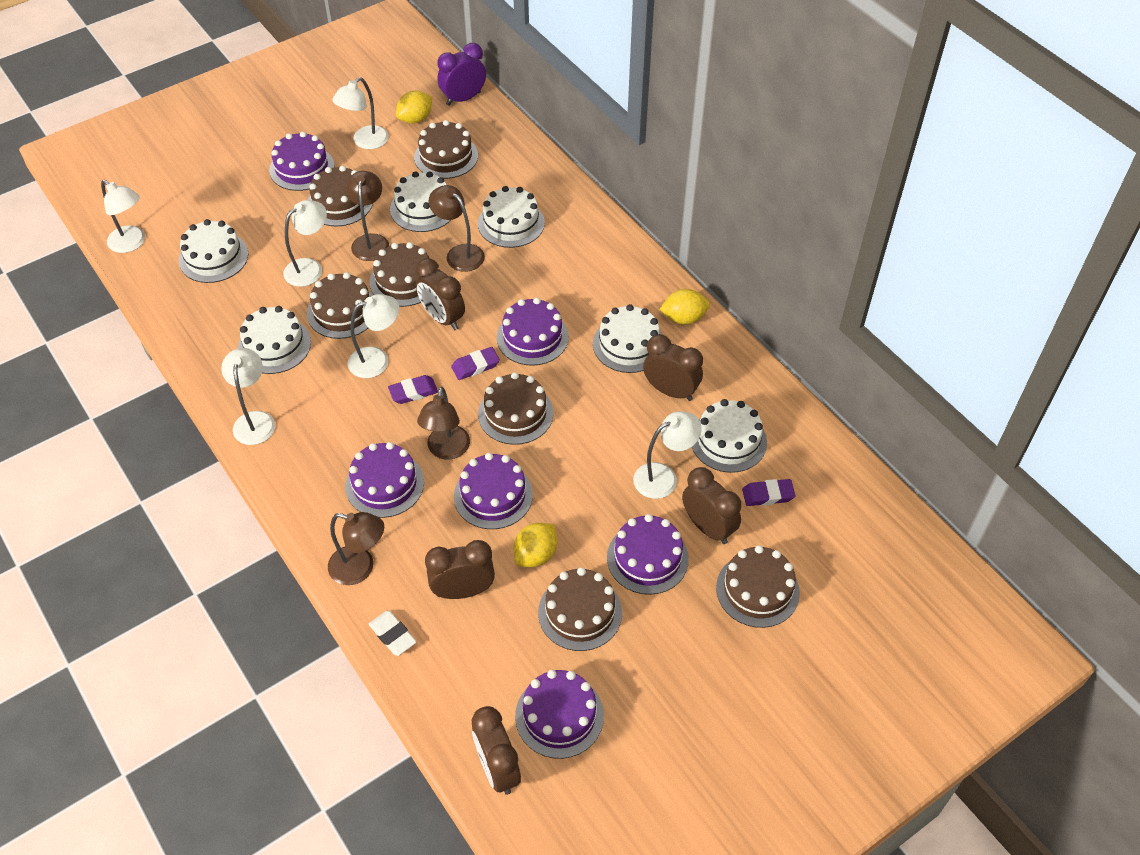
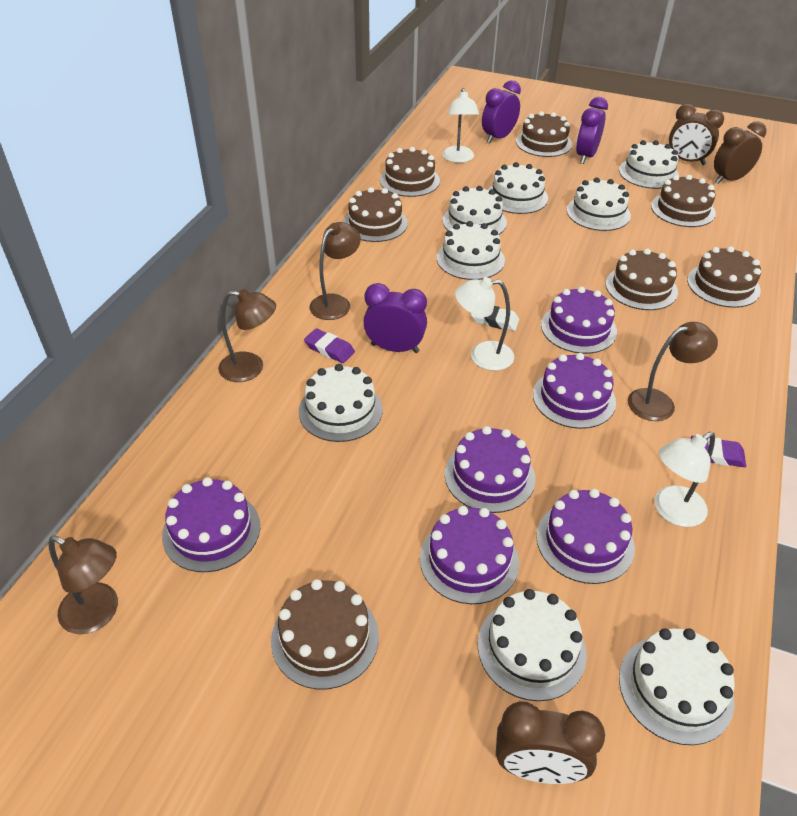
brown clock: [416,258,465,330] [425,540,495,599] [472,706,521,795] [643,334,703,401] [682,467,741,544] = 5 -> [496,701,605,784] [669,104,724,165] [714,121,767,184] = 3
purple clock: [437,43,486,106] = 1 -> [363,283,427,353] [482,80,521,143] [576,97,608,164] = 3
purple eraser: [388,375,438,404] [451,347,500,380] [742,479,795,506] = 3 -> [304,328,355,363] [691,436,746,467] = 2
white cake: [179,219,248,283] [238,306,311,374] [390,171,451,232] [478,186,545,248] [593,304,662,373] [692,399,767,473] = 6 -> [299,364,383,442] [437,221,505,280] [442,186,507,235] [478,589,587,701] [488,162,548,214] [567,178,631,231] [619,140,679,189] [619,628,735,745] = 8
white lamp: [101,180,145,253] [221,348,275,445] [283,200,327,287] [332,77,389,149] [348,294,399,378] [633,411,702,499] = 6 -> [442,88,479,163] [455,277,514,371] [654,432,715,527] = 3
yellow lemon: [396,91,432,124] [513,523,557,567] [659,289,710,325] = 3 -> none = 0

